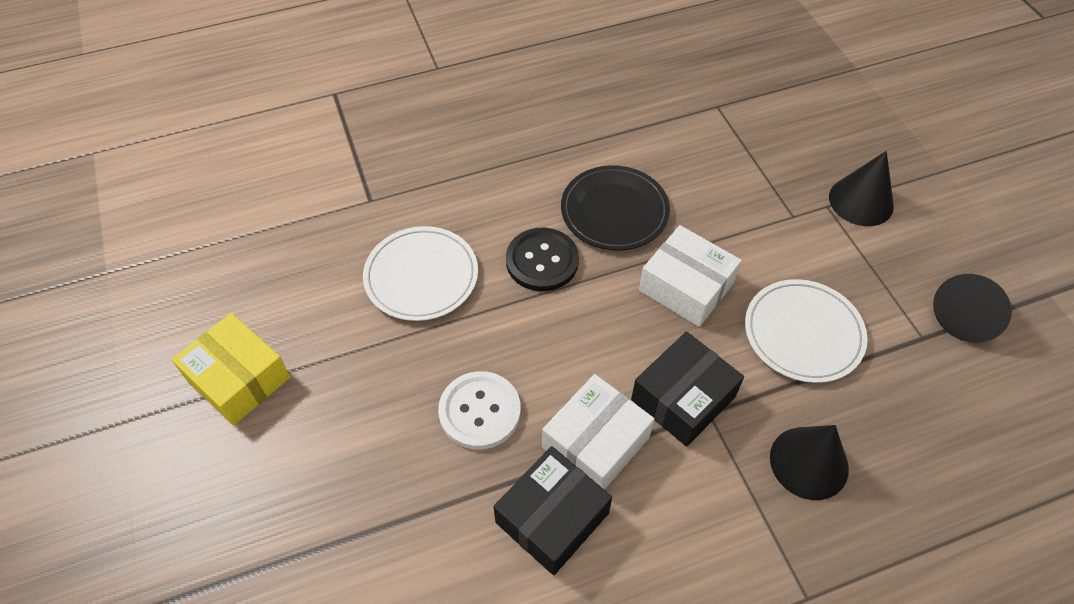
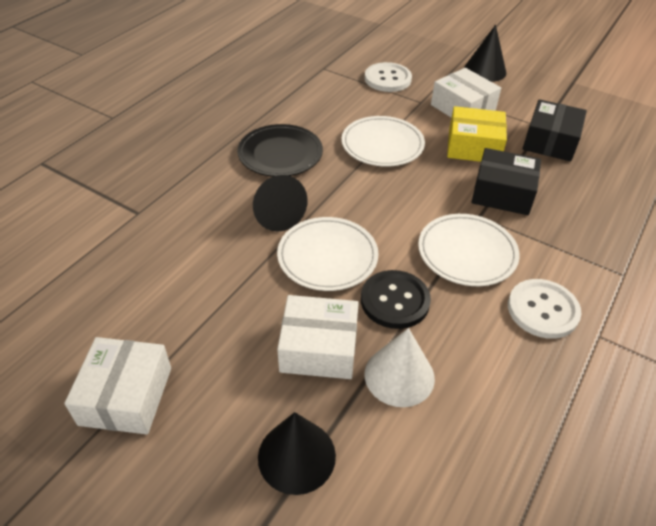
white box: [542,374,654,490] [639,225,742,327] = 2 -> [64,337,171,434] [277,295,359,379] [431,68,501,118] = 3
white button: [438,371,521,450] = 1 -> [365,62,412,92] [508,279,581,339] = 2
white cone: none = 0 -> [364,328,435,407] = 1
white plate: [363,226,478,321] [745,279,868,383] = 2 -> [277,217,378,291] [341,116,425,167] [418,214,520,286] = 3

